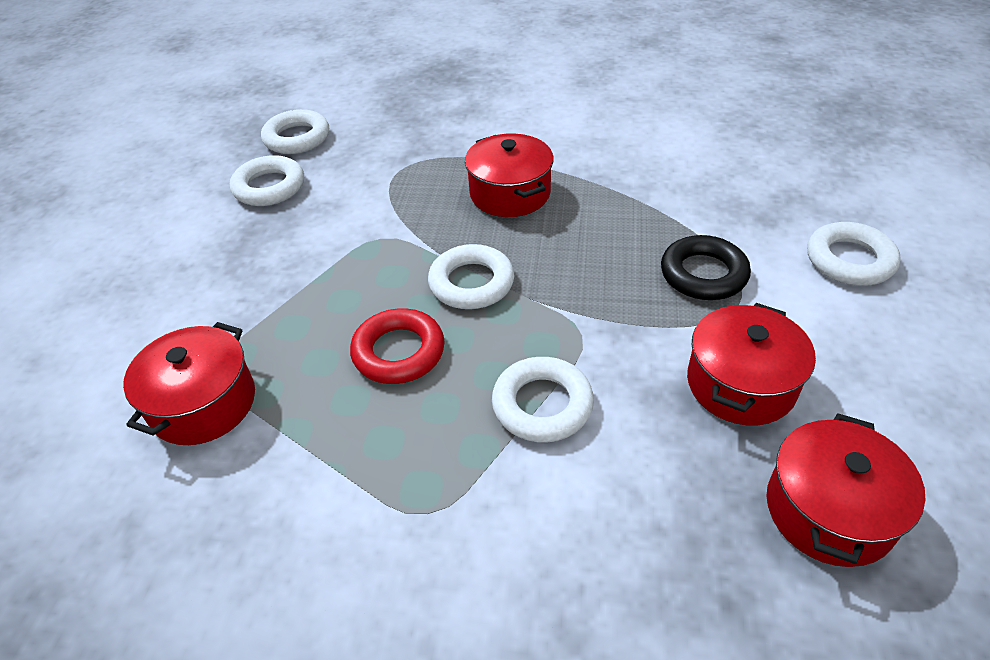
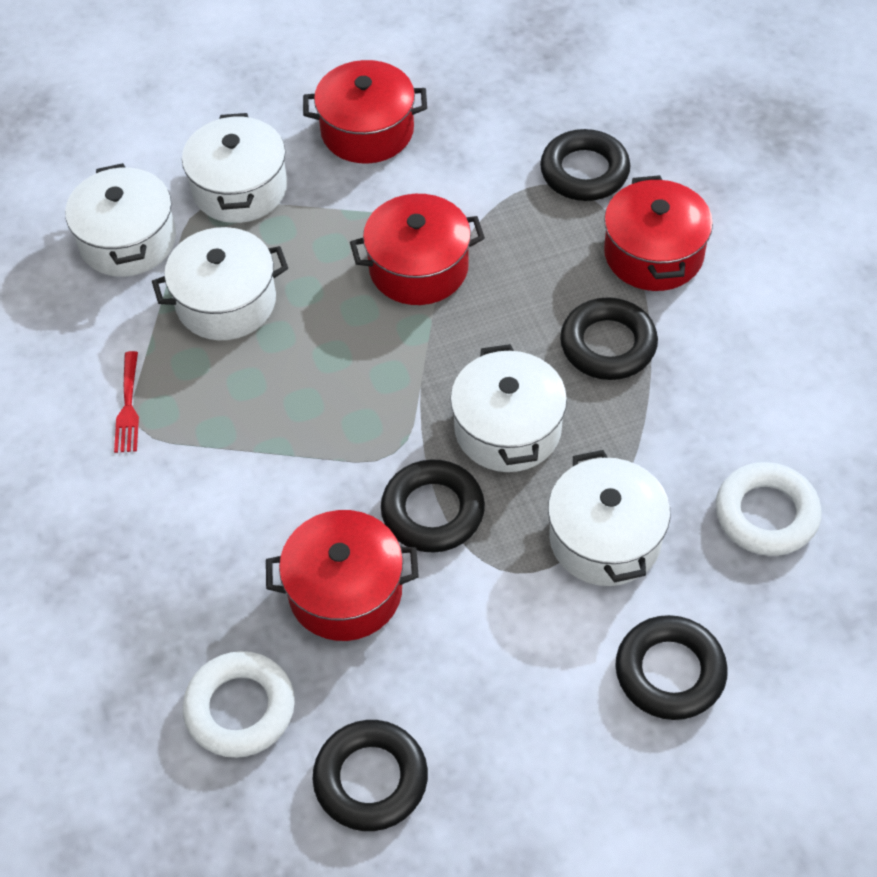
black ring: [661,235,751,300] = 1 -> [313,720,428,831] [381,459,485,553] [540,129,630,201] [560,297,658,380] [615,615,728,720] = 5
red fork: none = 0 -> [114,351,139,453] = 1
red ring: [350,308,445,384] = 1 -> none = 0
white pot: none = 0 -> [65,163,176,277] [152,227,288,340] [182,113,287,223] [450,344,567,472] [548,450,670,586] = 5
white ring: [230,155,304,206] [261,109,329,154] [428,244,514,309] [492,357,594,443] [807,222,901,286] = 5 -> [183,651,295,758] [715,462,822,556] = 2

